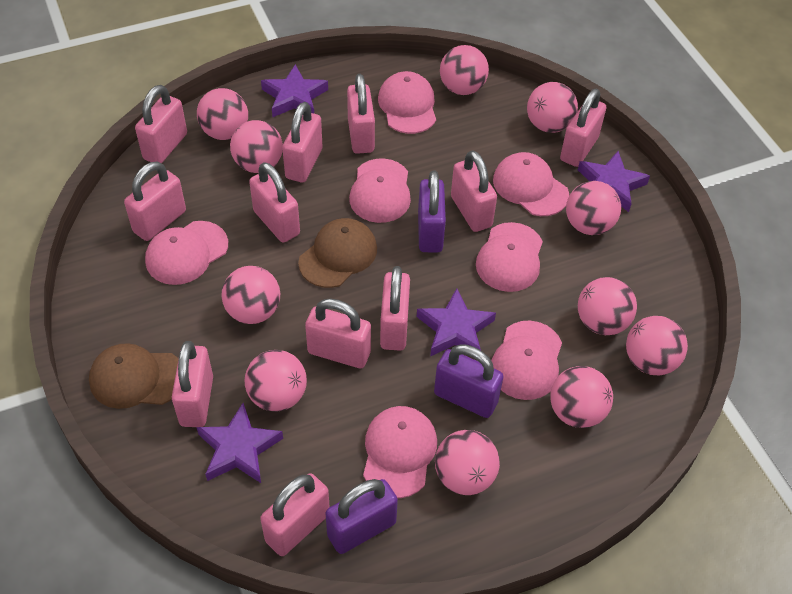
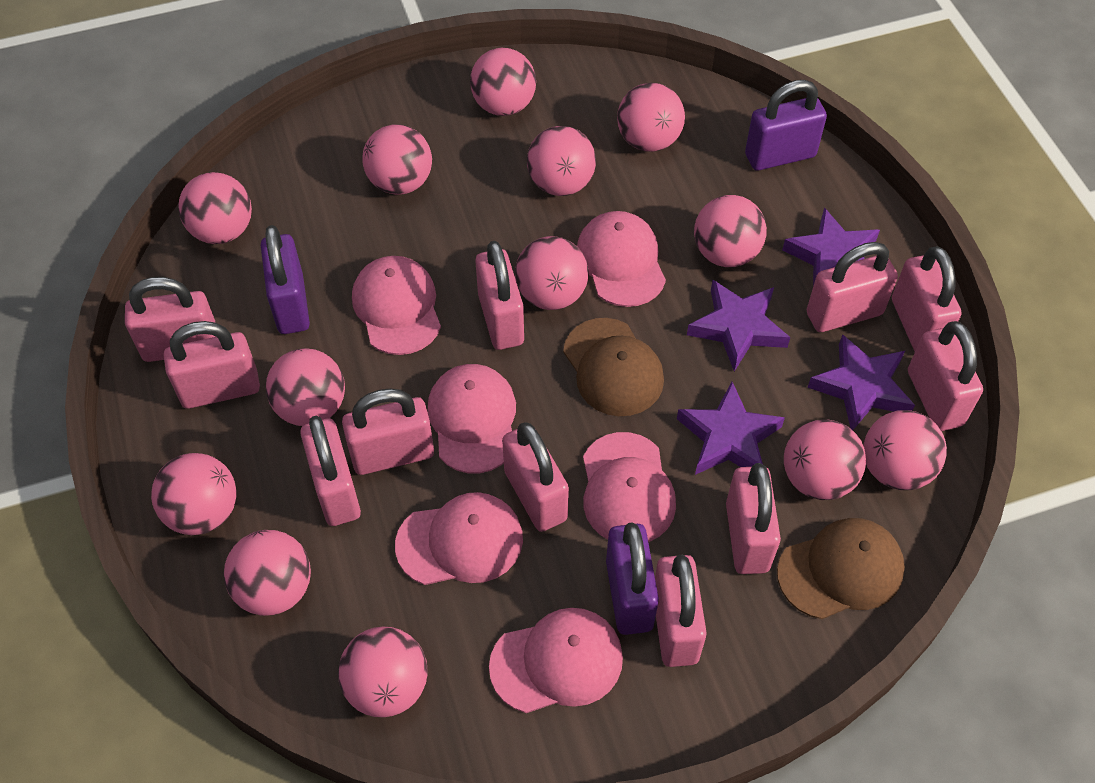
pink ball: [197,88,248,140] [221,266,280,324] [230,120,283,173] [244,350,307,412] [435,430,500,495] [440,45,489,95] [527,82,578,133] [550,366,613,428] [566,181,621,235] [578,277,637,335] [626,316,688,375] = 11 -> [151,453,236,535] [178,172,252,244] [224,530,311,616] [266,348,345,426] [338,627,428,717] [362,124,432,195] [470,48,536,116] [515,236,588,310] [527,126,596,196] [617,83,685,152] [694,195,767,267] [784,420,866,500] [864,410,947,490] = 13
pink cap: [145,221,228,285] [349,158,411,223] [363,406,437,498] [378,71,436,134] [476,222,543,292] [491,320,562,400] [493,152,569,216] = 7 -> [352,256,441,355] [395,492,523,585] [428,364,516,473] [489,608,623,713] [577,211,666,307] [583,432,676,542] = 6

